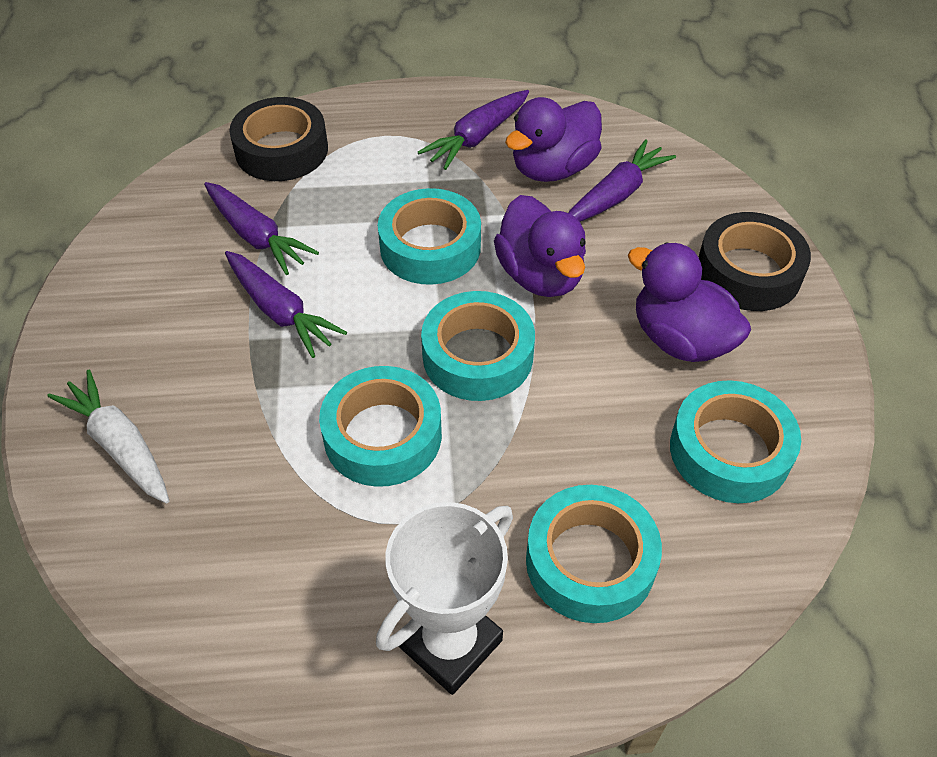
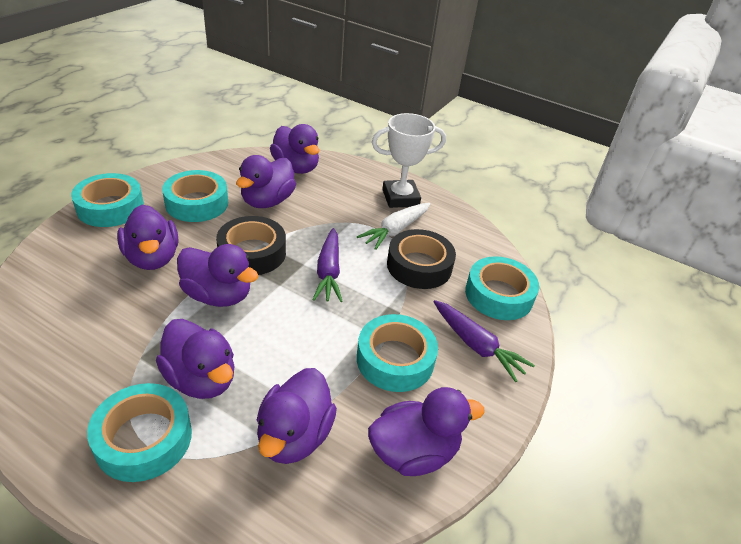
purple carrot: [204,182,319,275] [225,251,347,358] [418,90,529,170] [569,139,676,222] = 4 -> [312,228,343,302] [433,300,535,382] = 2
purple duck: [494,195,586,297] [505,97,602,182] [628,242,751,362] = 3 -> [117,205,178,270] [156,319,235,399] [177,244,258,307] [236,155,296,208] [257,368,337,464] [270,124,320,174] [368,387,485,476] = 7

